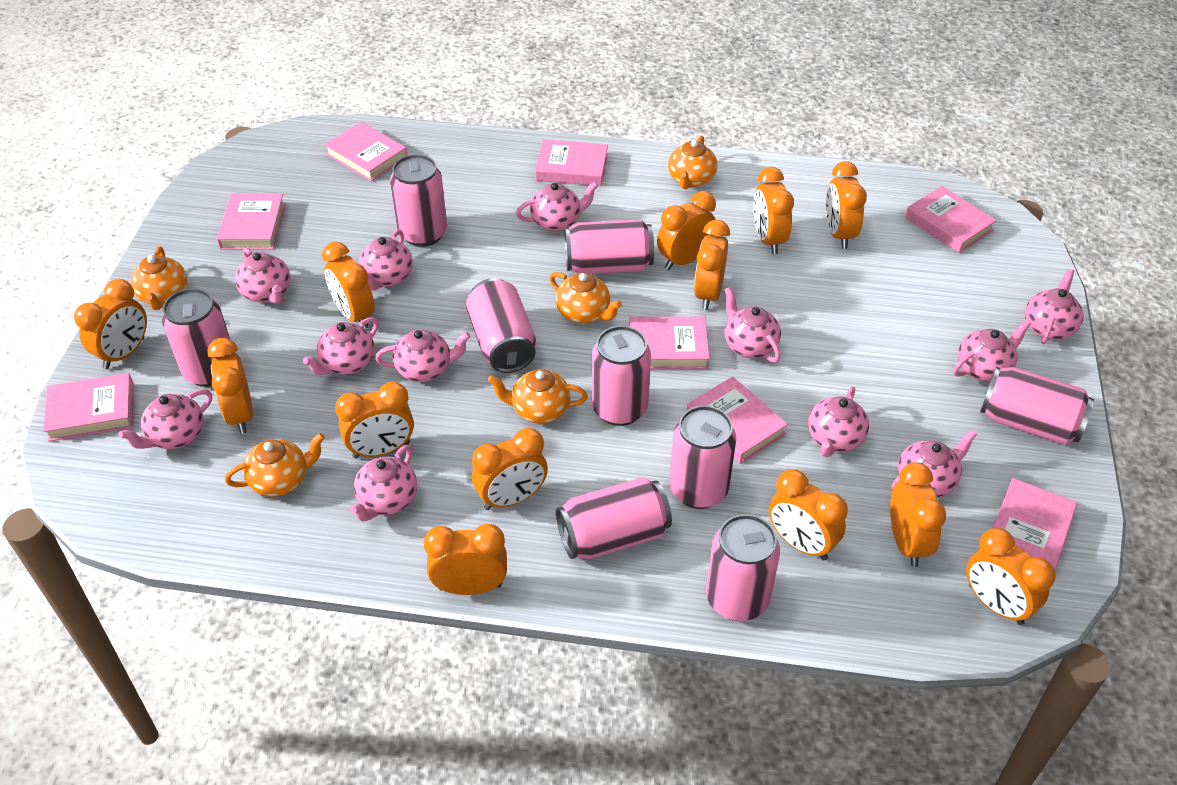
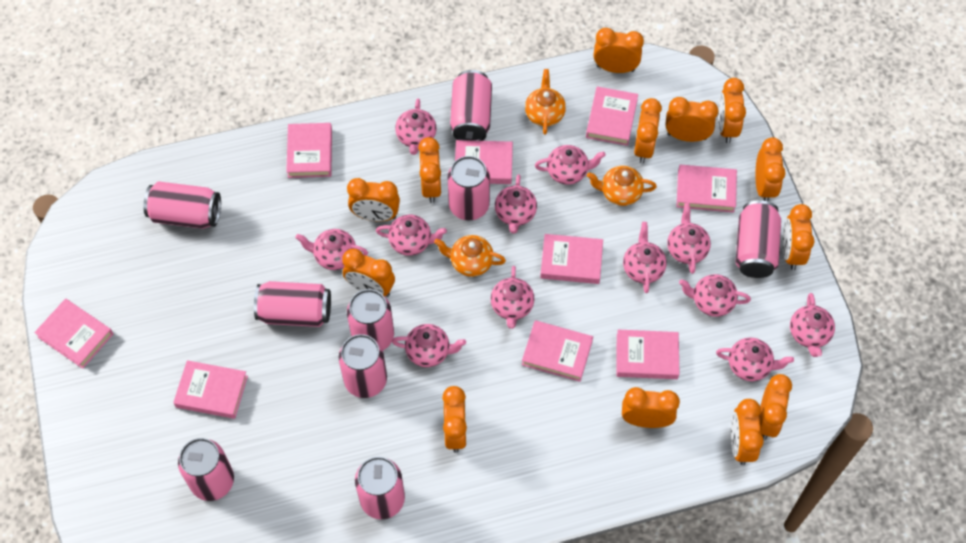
orange teapot: [131,246,187,310] [225,433,325,497] [488,369,588,423] [550,272,622,323] [668,135,717,189] = 5 -> [434,235,506,277] [525,69,566,135] [587,166,657,206] = 3
pink book: [43,373,134,442] [217,193,285,250] [324,122,407,181] [535,139,608,186] [629,317,710,369] [687,376,788,464] [905,186,997,253] [993,478,1077,570] = 8 -> [34,299,113,369] [173,360,248,419] [286,123,332,178] [455,140,513,184] [522,320,593,382] [540,234,603,284] [586,86,638,146] [617,330,679,379] [676,165,737,213] = 9

